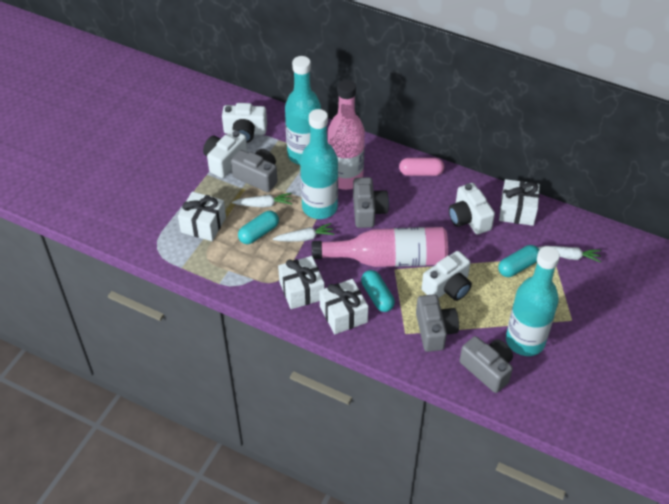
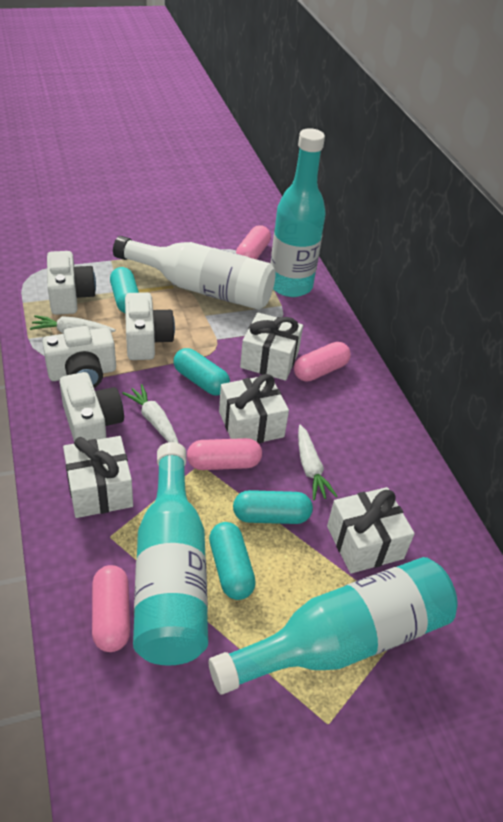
grey camera: [231,149,277,192] [353,177,389,228] [416,294,459,352] [460,336,513,393] = 4 -> none = 0
pink bottle: [312,227,448,267] [328,80,365,190] = 2 -> none = 0
pink capsule: [399,158,444,176] = 1 -> [92,565,130,652] [187,438,262,470] [236,225,271,259] [294,342,351,382] = 4
turquoise capsule: [238,211,279,244] [361,270,395,312] [498,245,539,277] = 3 -> [110,267,139,313] [174,348,230,396] [209,522,256,600] [233,490,313,524] = 4
white bottle: none = 0 -> [113,236,275,310] = 1

